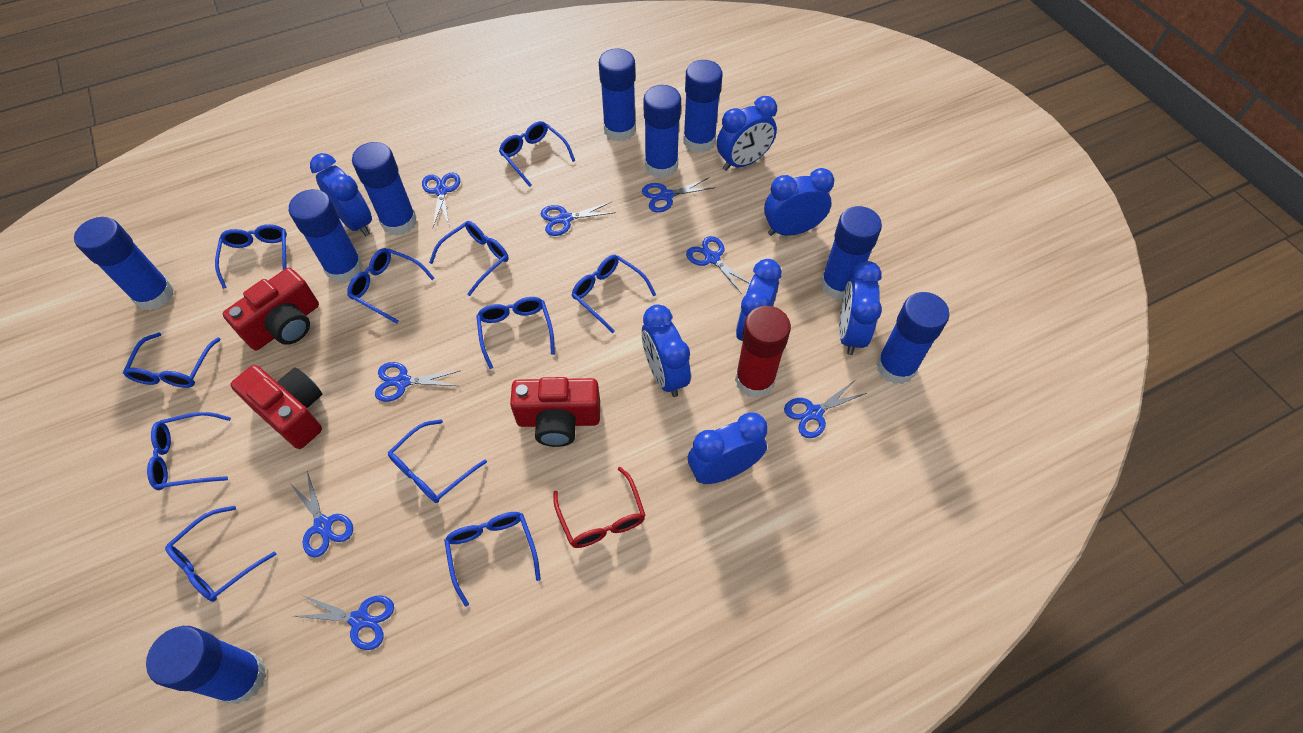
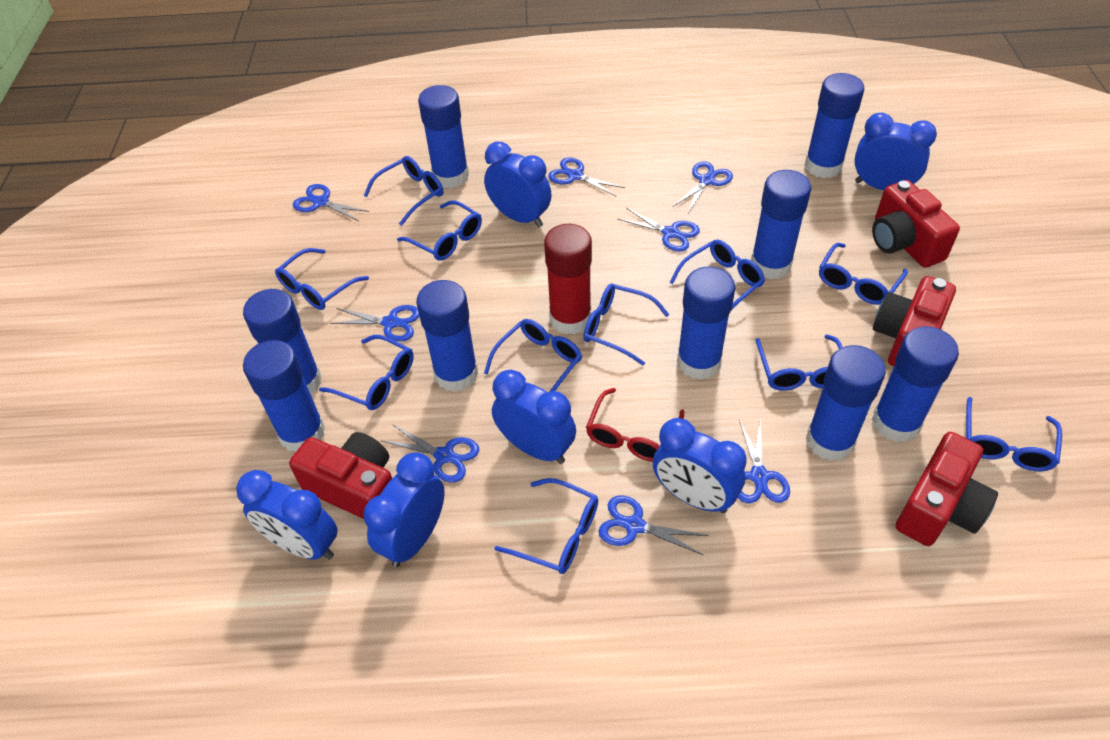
blue clock: [310,153,372,236] [642,304,691,397] [688,412,768,484] [717,96,777,171] [736,259,782,341] [764,168,834,236] [839,261,882,355] = 7 -> [236,470,338,560] [363,452,445,567] [484,142,551,227] [492,370,576,464] [653,418,747,513] [854,112,937,190] = 6
red camera: [223,268,319,350] [230,365,322,449] [510,377,600,447] = 3 -> [289,432,392,519] [872,180,960,268] [873,276,956,366] [896,432,998,546] = 4

